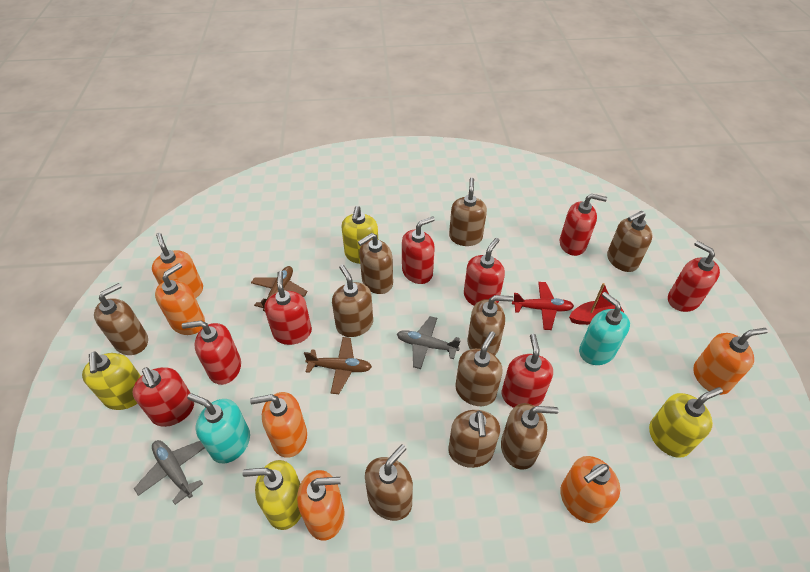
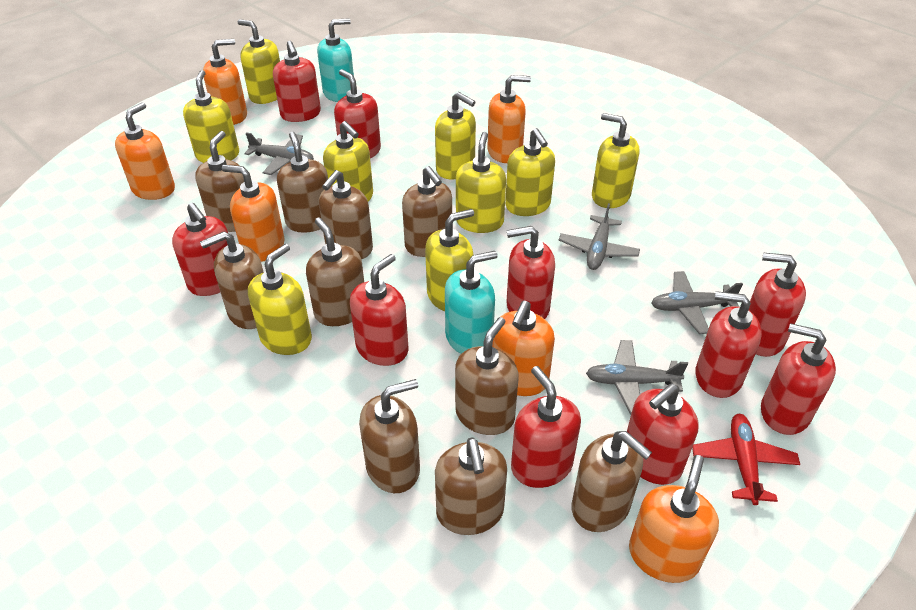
brown plane: [251,266,307,312] [304,337,372,394] = 2 -> none = 0
grey plane: [134,440,205,505] [397,316,460,369] = 2 -> [244,132,314,175] [559,203,640,270] [586,340,688,415] [651,271,743,334] = 4
red boat: [569,283,624,325] = 1 -> none = 0
red soap dispenser: [132,367,194,427] [182,321,241,385] [264,271,312,345] [402,216,435,284] [464,238,505,306] [502,334,553,408] [560,194,607,256] [668,241,720,312] = 8 -> [172,202,228,296] [273,41,321,122] [334,69,381,158] [350,254,408,366] [507,226,555,319] [511,366,581,488] [627,383,698,485] [695,291,762,398] [749,253,806,357] [761,323,836,435] = 10
yellow soap dispenser: [82,351,141,410] [242,460,301,530] [341,206,378,264] [649,387,723,457] = 4 -> [183,70,239,163] [238,19,280,104] [248,244,312,355] [323,121,373,201] [425,209,474,311] [435,92,476,179] [456,132,506,233] [505,128,555,216] [592,113,639,208] = 9

